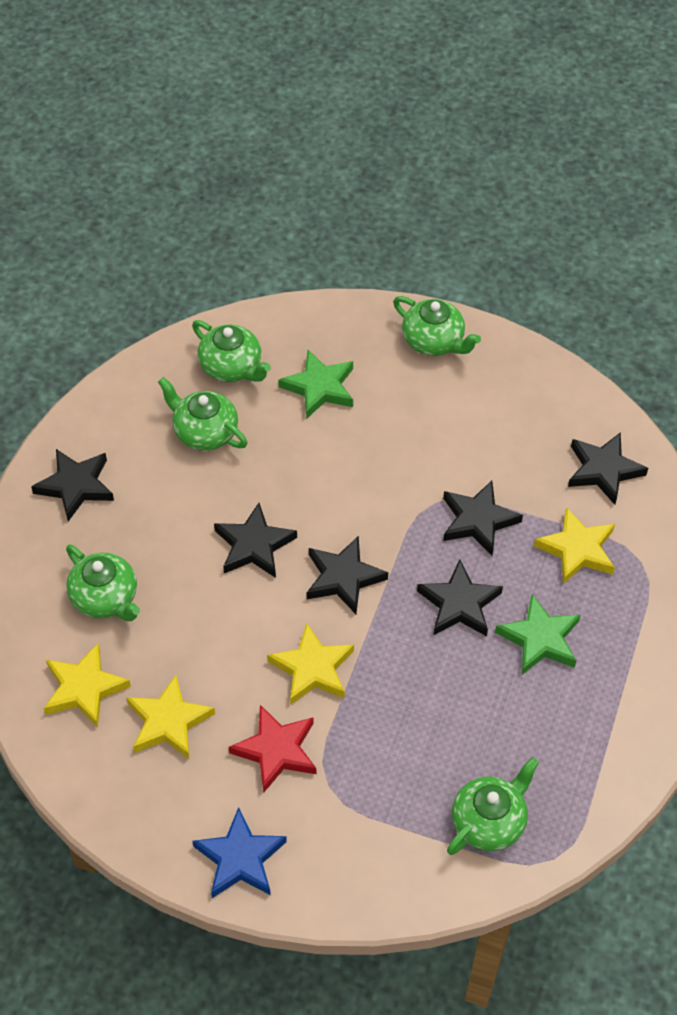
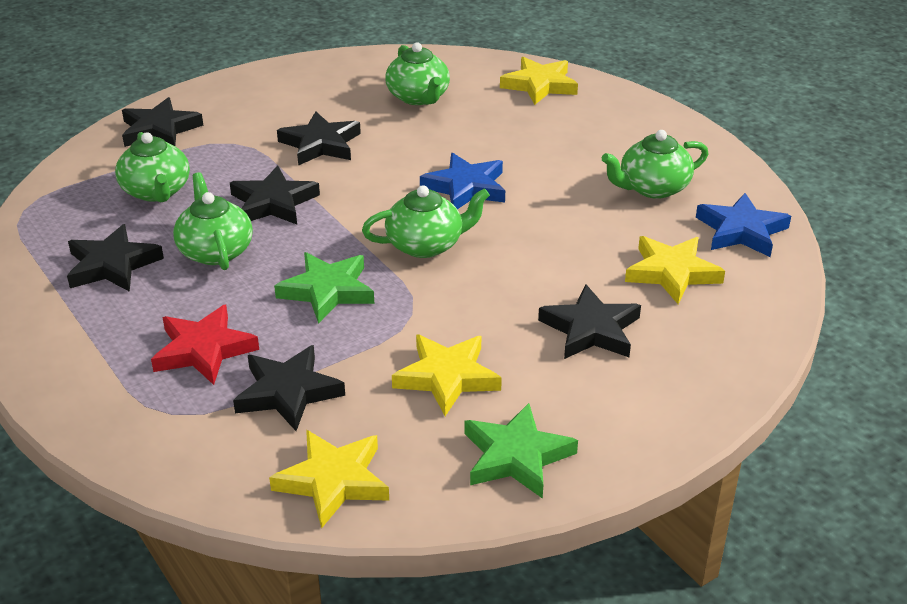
blue star: [193,807,287,898] = 1 -> [420,153,505,209] [696,193,791,257] = 2

